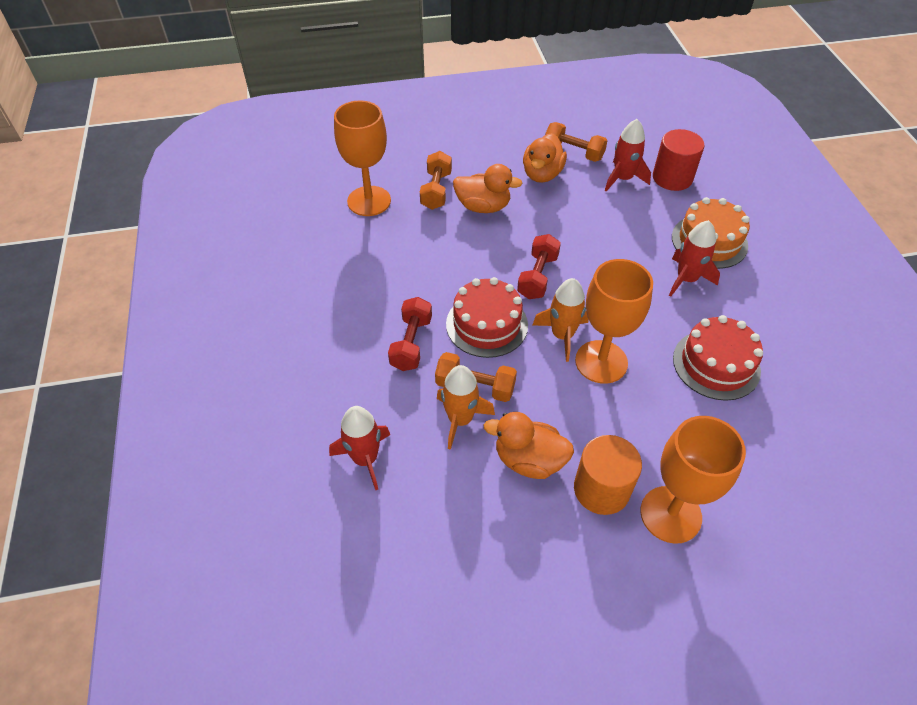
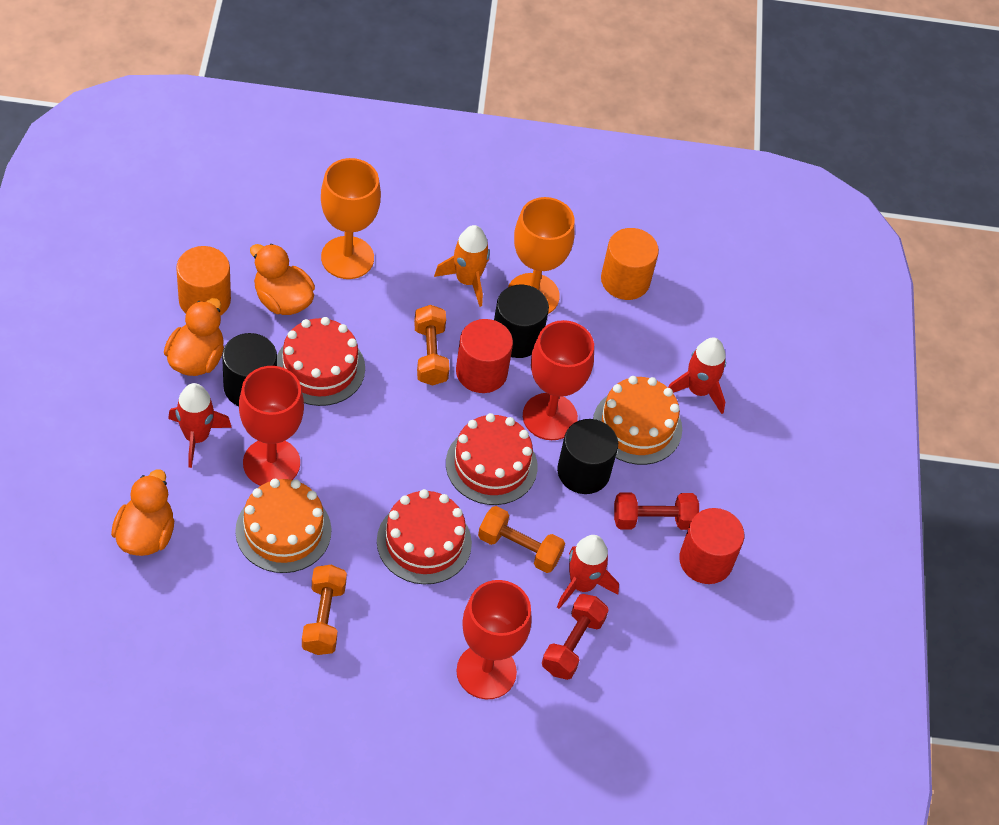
black cylinder: none = 0 -> [222,333,277,406] [494,285,549,358] [557,419,618,494] = 3
orange cake: [672,197,750,269] = 1 -> [235,479,331,573] [593,376,682,465] = 2
orange cylinder: [574,435,642,515] = 1 -> [176,246,231,316] [601,228,659,300] = 2
orange goblet: [334,100,391,216] [575,259,653,384] [640,416,746,544] = 3 -> [321,158,381,279] [508,197,575,314] = 2
orange rocket: [437,365,495,450] [532,278,589,362] = 2 -> [434,225,490,307] = 1
red cake: [446,277,528,358] [673,315,763,401] = 2 -> [277,317,365,406] [377,489,472,584] [446,413,538,505] = 3
red cylinder: [653,129,705,191] = 1 -> [456,319,513,393] [679,508,744,584] = 2
red goblet: none = 0 -> [239,366,304,486] [456,580,532,699] [523,320,594,440] = 3

